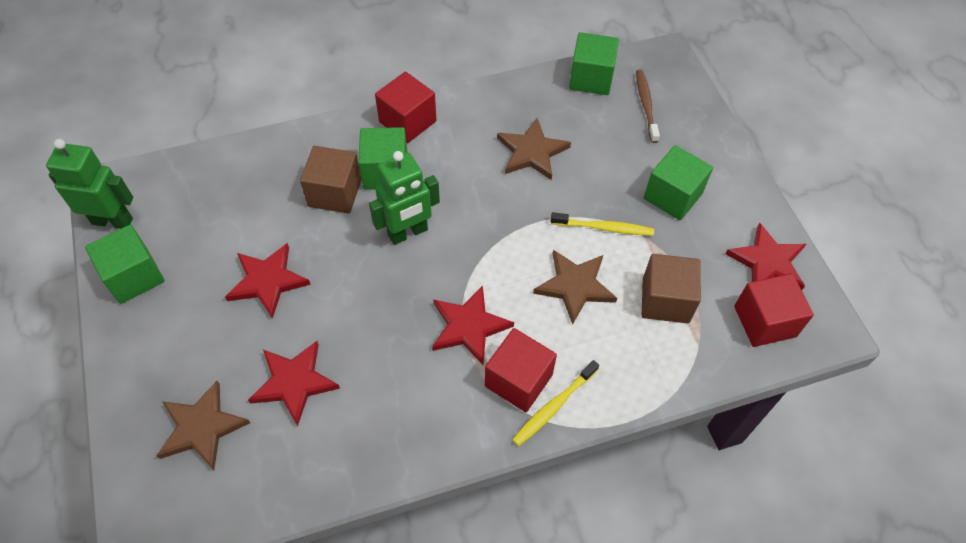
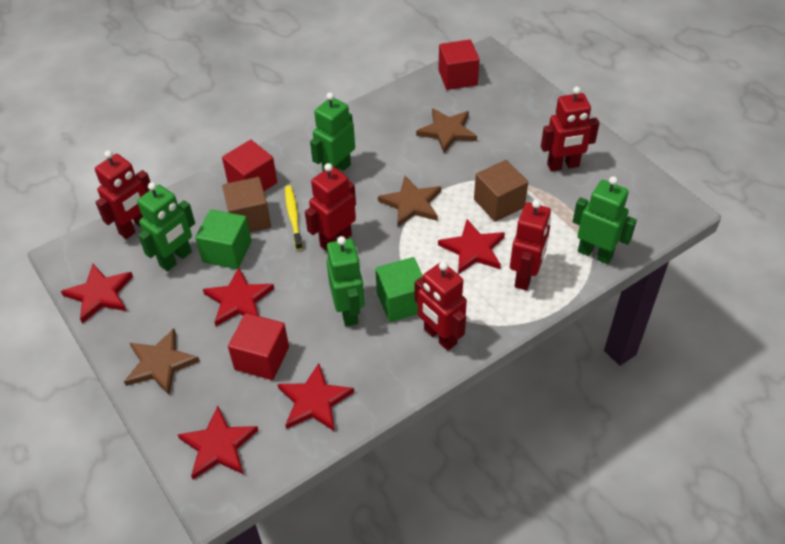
brown toothbrush: [636,69,660,143] = 1 -> none = 0
green cube: [85,225,165,304] [358,127,407,190] [569,32,619,95] [644,145,713,220] = 4 -> [195,209,252,269] [375,257,423,322] = 2
green robot: [46,139,133,229] [369,151,440,245] = 2 -> [137,182,195,271] [310,93,355,171] [327,236,365,326] [573,176,637,264] = 4
red robot: none = 0 -> [95,150,150,239] [305,163,356,251] [415,262,467,351] [510,200,551,290] [541,87,600,172] = 5
red star: [225,243,311,319] [248,341,340,426] [432,285,514,365] [725,222,806,290] = 4 -> [61,264,133,323] [177,406,258,480] [203,268,274,326] [277,363,354,432] [438,219,505,274] = 5
yellow toothbrush: [512,360,599,446] [551,212,654,236] = 2 -> [285,185,303,250] = 1

